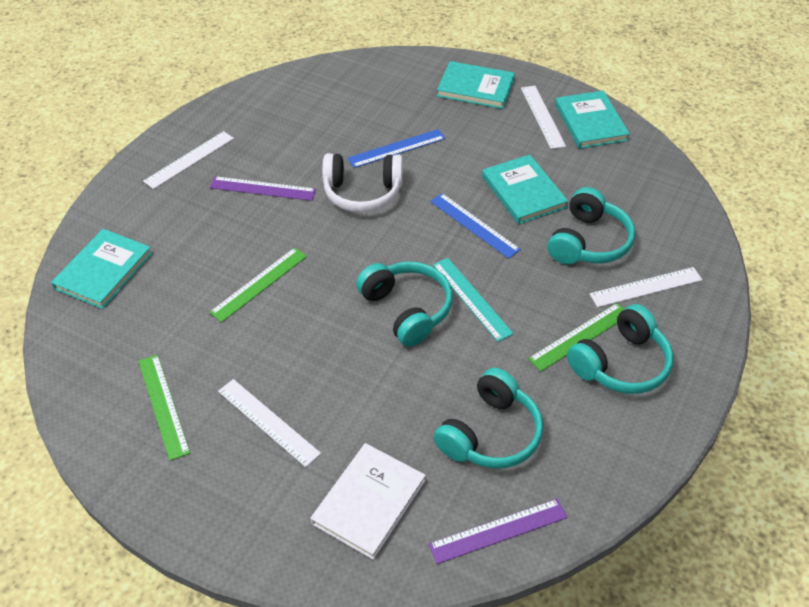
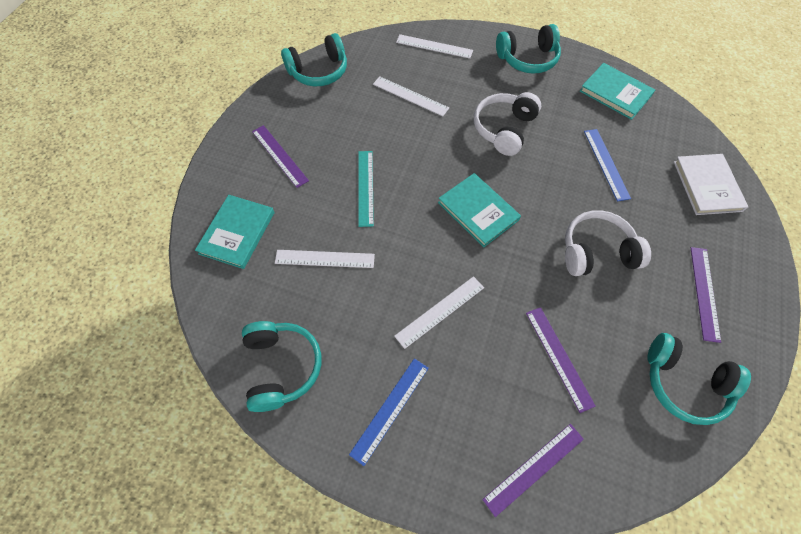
green ruler: [138,355,190,461] [209,247,307,322] [528,303,625,372] = 3 -> none = 0
purple ruler: [210,176,316,201] [428,499,568,564] = 2 -> [252,125,309,188] [482,424,584,517] [526,307,596,413] [691,247,721,343] = 4
turquoise book: [51,229,152,309] [437,61,515,109] [482,155,568,224] [555,91,630,149] = 4 -> [195,195,275,269] [438,173,521,247] [580,63,655,120] = 3
white headphones: [322,153,403,213] = 1 -> [474,92,541,156] [565,210,651,276] = 2

